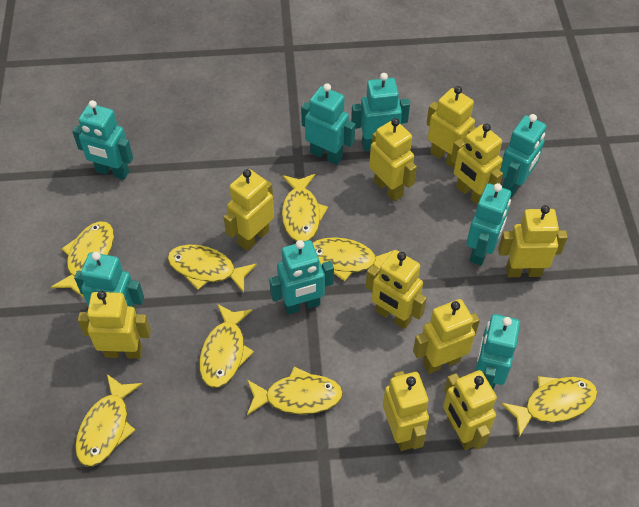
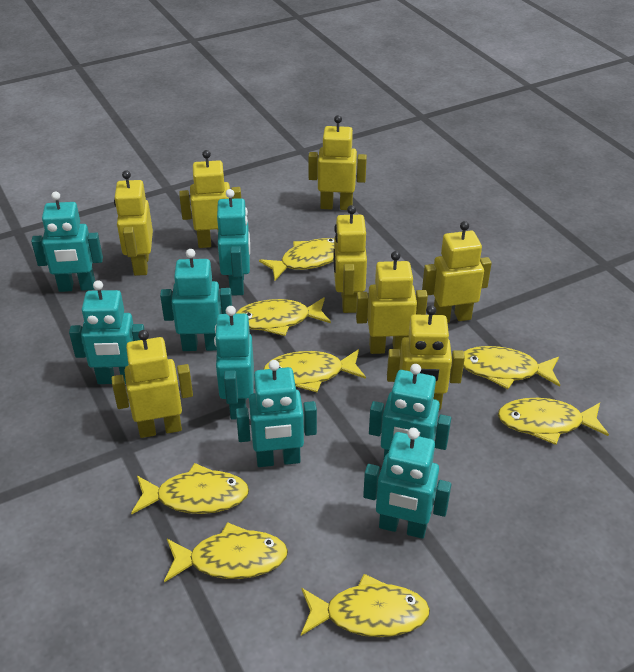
yellow robot: [78,291,151,359] [224,169,274,251] [366,250,427,329] [369,118,417,201] [383,371,429,451] [413,299,480,374] [426,86,476,168] [443,370,497,450] [451,123,503,205] [498,205,568,277] = 10 -> [111,330,193,438] [114,170,153,276] [179,150,241,248] [308,115,367,210] [333,205,367,313] [356,251,428,354] [387,305,465,410] [422,221,492,323] = 8

